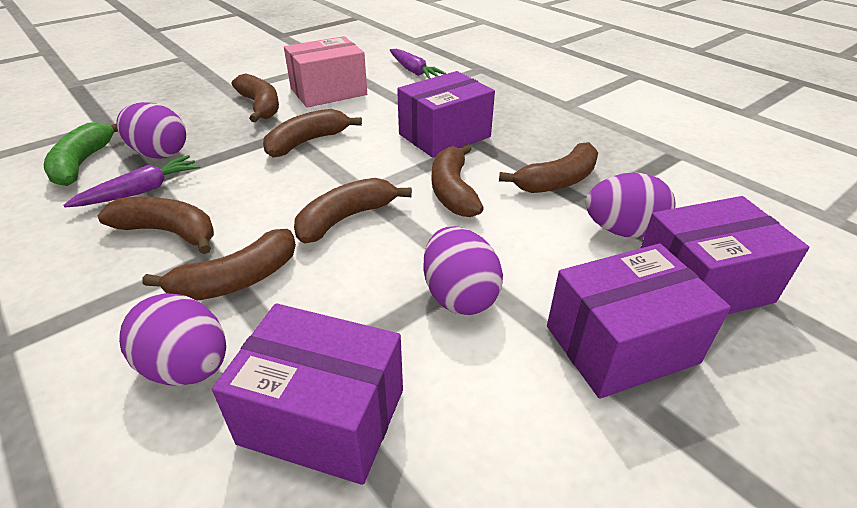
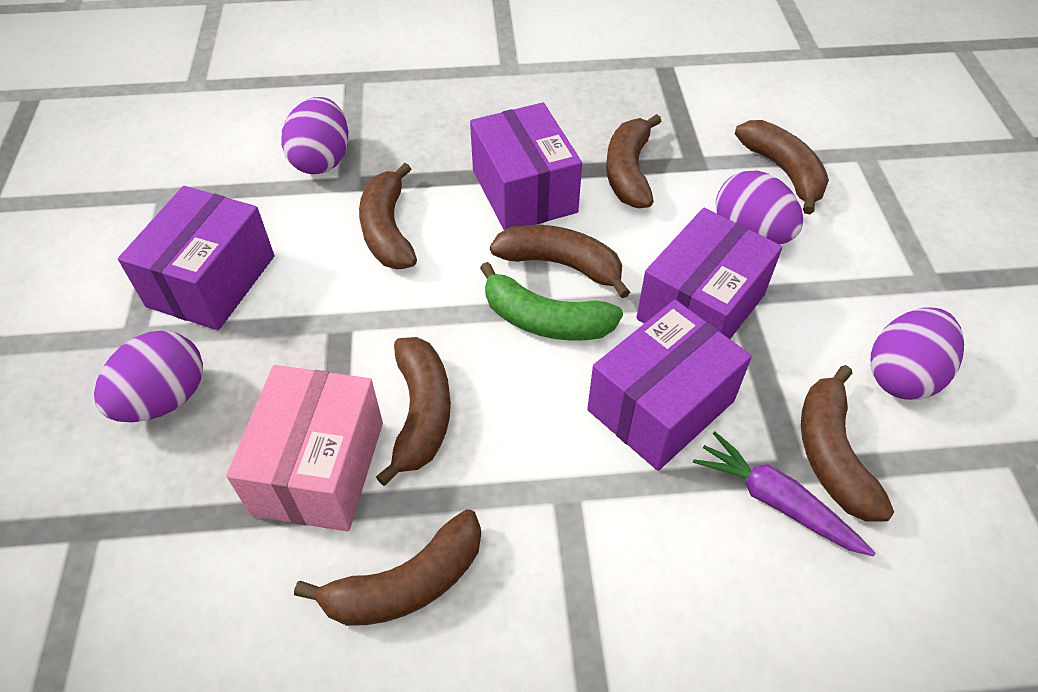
purple carrot: [63,155,200,207] [390,49,447,79] = 2 -> [693,432,875,556] = 1

